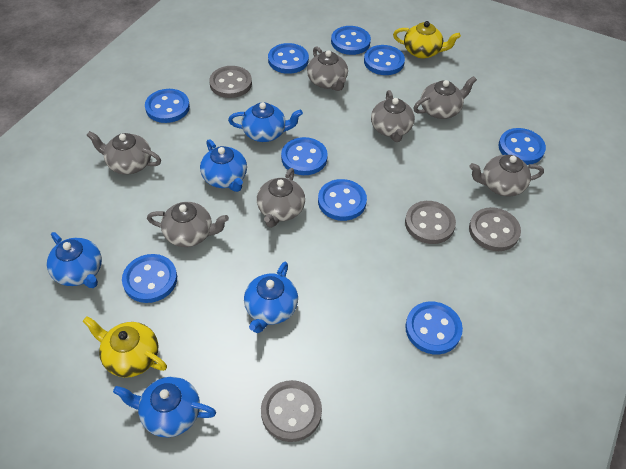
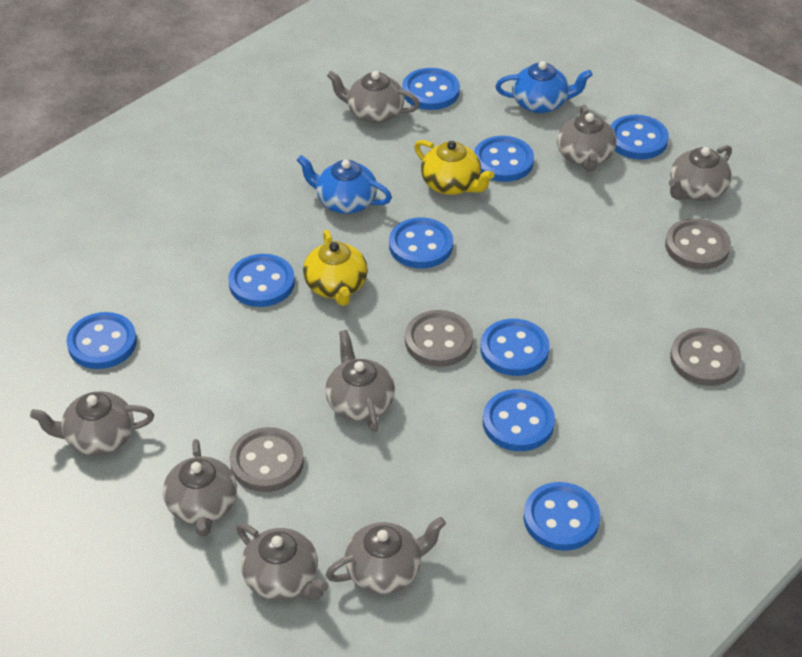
blue teapot: [47,232,102,288] [113,377,216,437] [200,139,247,192] [228,102,303,142] [244,262,298,333] = 5 -> [297,155,392,214] [495,61,592,113] = 2
grey teapot: [87,131,161,175] [147,202,229,247] [257,168,305,228] [307,46,348,91] [371,90,415,142] [413,76,477,119] [469,155,544,196] = 7 -> [30,391,154,456] [163,439,237,537] [236,523,329,600] [325,330,395,432] [326,517,446,594] [327,71,420,123] [557,105,616,172] [669,145,732,201] = 8

